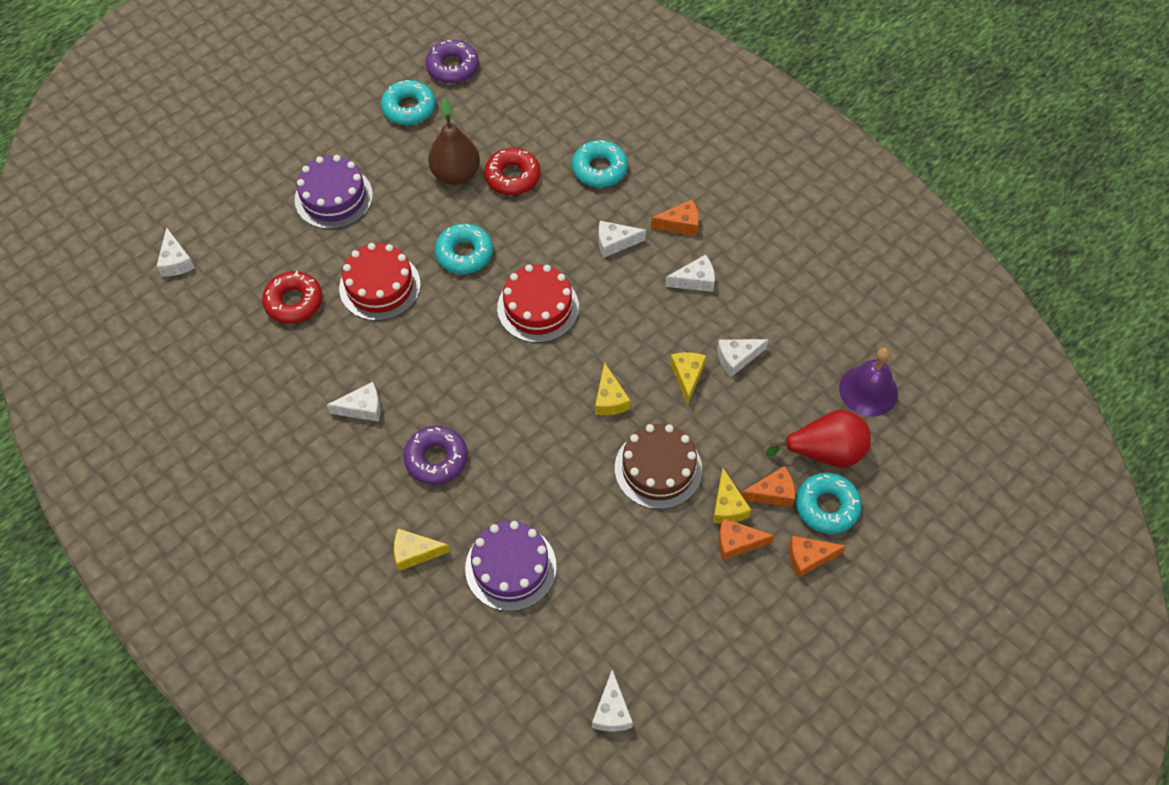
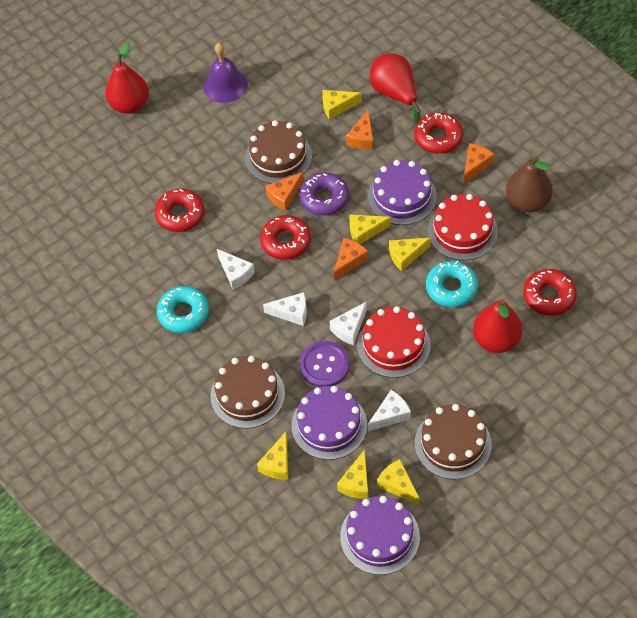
brown cake: [615,424,702,509] = 1 -> [210,356,285,429] [245,120,312,184] [415,404,492,479] = 3
purple button: none = 0 -> [299,341,350,387] = 1
purple cake: [294,155,373,229] [465,521,557,611] = 2 -> [292,386,367,460] [340,496,420,575] [368,160,437,225] = 3
purple donut: [403,426,467,485] [425,40,479,84] = 2 -> [299,172,349,215] = 1
red donut: [262,271,322,324] [484,148,540,195] = 2 -> [154,189,204,232] [260,215,311,260] [414,113,463,154] [523,269,577,316] = 4
red pear: [766,409,871,468] = 1 -> [105,41,149,114] [370,53,421,124] [473,299,522,353] = 3
turquoise donut: [381,80,435,125] [435,223,493,274] [572,140,628,188] [796,473,862,534] = 4 -> [157,286,209,333] [426,260,478,307] = 2
white cheese: [156,227,195,277] [327,382,381,422] [592,670,633,731] [598,221,646,258] [665,255,715,292] [717,339,769,377] = 6 -> [217,249,255,289] [263,292,307,326] [329,302,367,345] [368,390,411,431] = 4
yellow cheese: [394,528,450,571] [595,362,630,415] [670,352,706,405] [713,468,751,524] = 4 -> [257,432,288,480] [322,90,362,120] [337,449,368,499] [350,214,391,244] [377,459,420,505] [389,238,431,271] = 6

